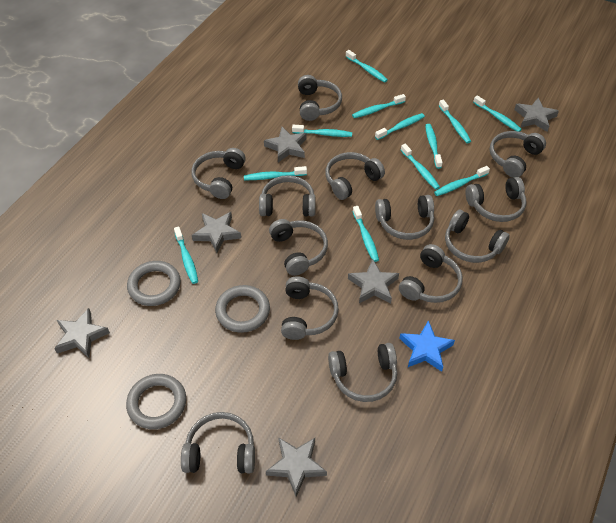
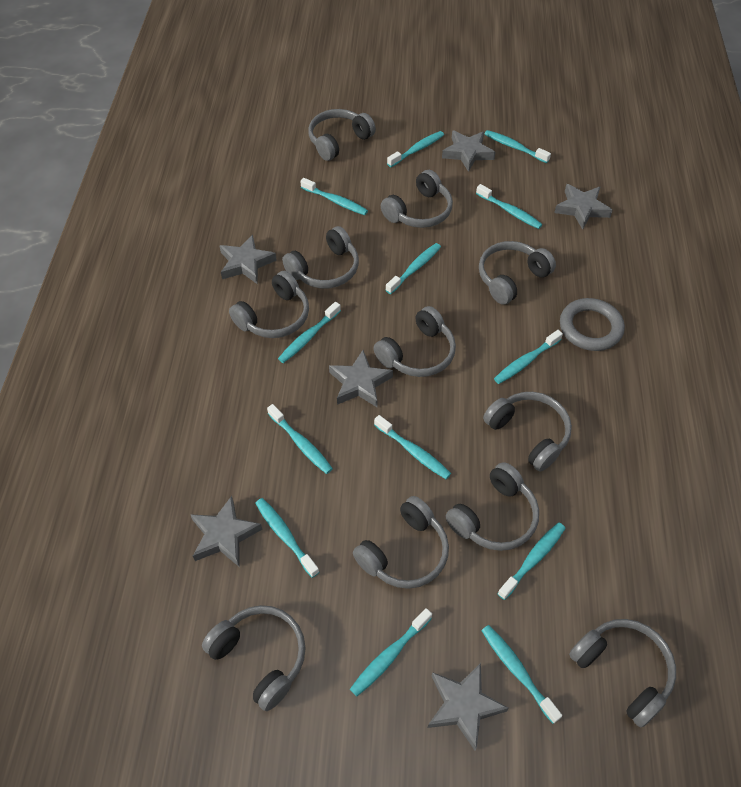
blue star: [399,320,455,372] = 1 -> none = 0
grey headphones: [181,412,255,473] [191,148,246,199] [259,175,316,217] [269,219,328,276] [281,276,339,340] [298,75,342,121] [325,152,385,200] [328,343,397,402] [375,195,434,240] [399,244,463,303] [445,210,510,263] [466,177,526,222] [490,131,546,178] = 13 -> [202,605,306,711] [229,271,309,338] [282,226,359,288] [308,109,376,161] [353,496,449,589] [373,306,456,377] [381,170,453,228] [446,462,539,551] [479,241,556,305] [483,392,572,472] [569,619,676,727] = 11
grey ring: [126,374,186,429] [127,261,181,306] [215,285,270,333] = 3 -> [560,298,625,351] = 1
turquoise toothbrush: [174,227,198,284] [244,166,307,180] [292,125,352,137] [345,50,388,83] [352,94,406,118] [352,206,379,262] [375,113,425,140] [401,144,440,190] [425,124,442,169] [434,166,490,196] [439,100,471,143] [473,95,522,132] = 12 -> [255,498,319,578] [267,404,333,474] [278,302,341,363] [300,178,368,215] [350,608,432,696] [374,415,451,479] [386,243,441,294] [387,131,444,167] [476,184,542,229] [481,625,562,724] [485,130,551,163] [494,330,563,384] [497,522,566,600] = 13

